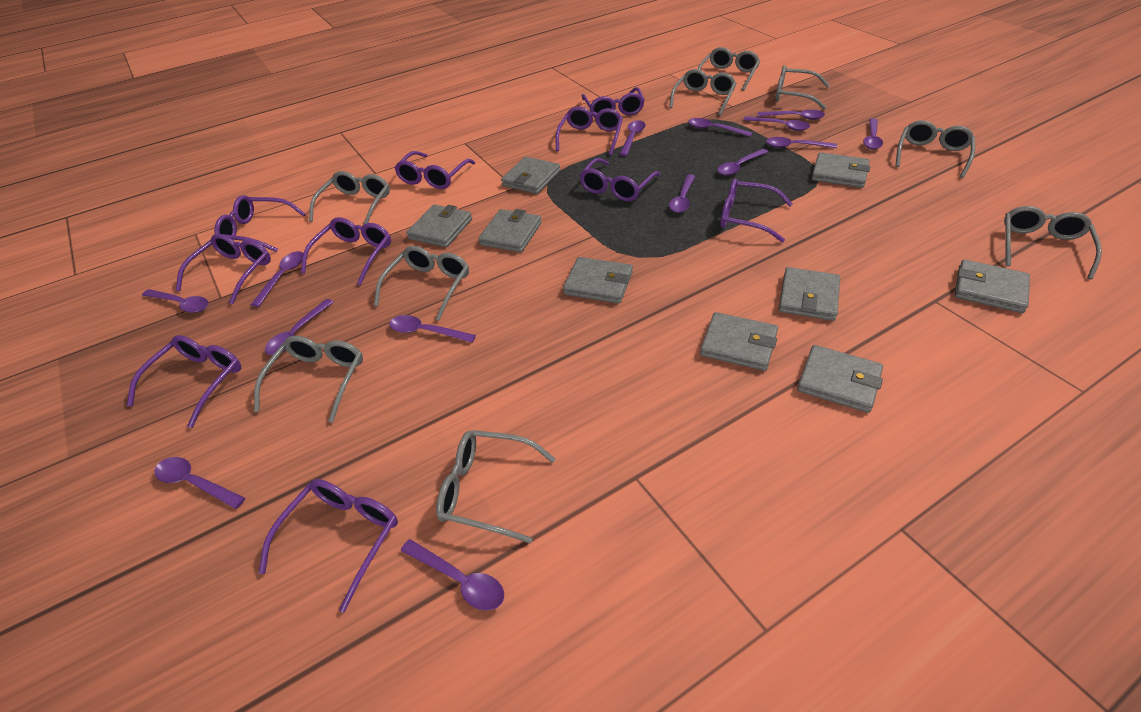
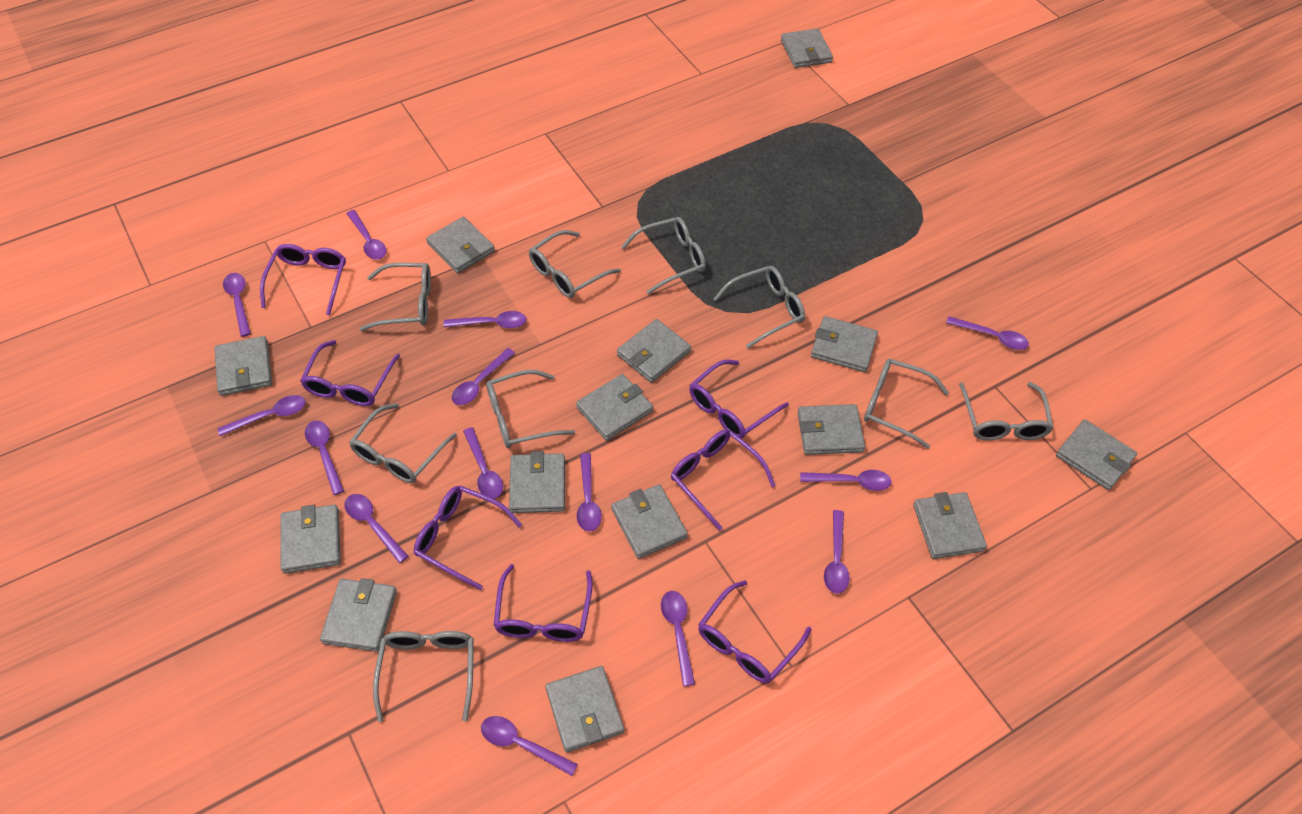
grey wallet: [407,204,472,247] [478,209,541,252] [501,157,560,194] [563,257,633,304] [700,312,778,371] [779,267,840,321] [797,345,883,413] [811,152,870,188] [955,259,1030,313] = 9 -> [214,336,272,396] [280,504,341,574] [320,578,397,652] [426,217,495,273] [509,451,565,513] [545,666,624,753] [576,374,653,441] [611,484,688,559] [617,319,691,383] [781,28,833,68] [797,404,865,455] [811,316,878,372] [913,492,987,559] [1056,419,1137,490] = 14
purple glasses: [127,335,241,428] [176,234,271,304] [214,195,306,252] [259,479,398,613] [301,217,391,285] [394,151,475,189] [556,106,623,155] [579,158,661,202] [582,87,645,118] [720,178,793,242] = 10 -> [260,244,346,315] [300,340,400,406] [414,486,522,590] [494,564,593,642] [671,429,776,531] [689,360,789,439] [698,580,811,683] = 7

